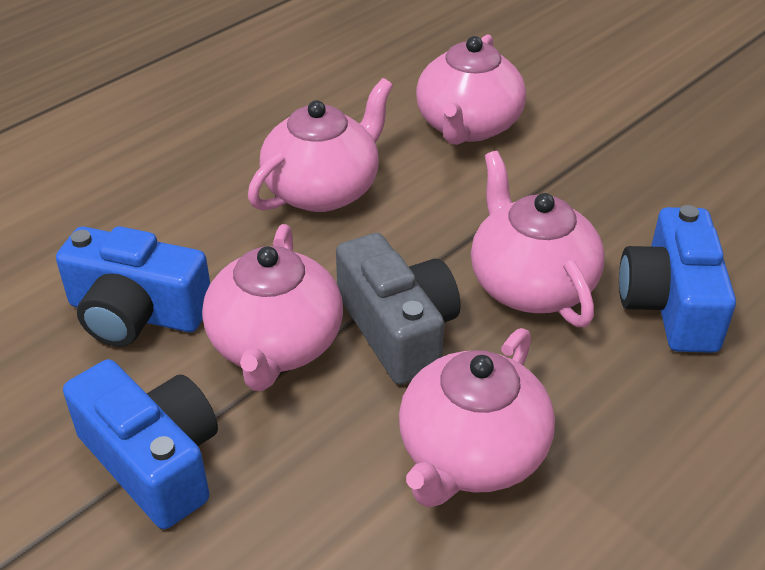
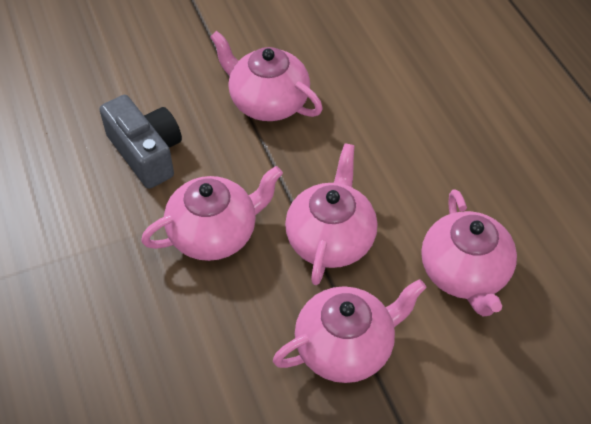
blue camera: [56,226,210,347] [63,359,218,529] [619,205,736,353] = 3 -> none = 0

